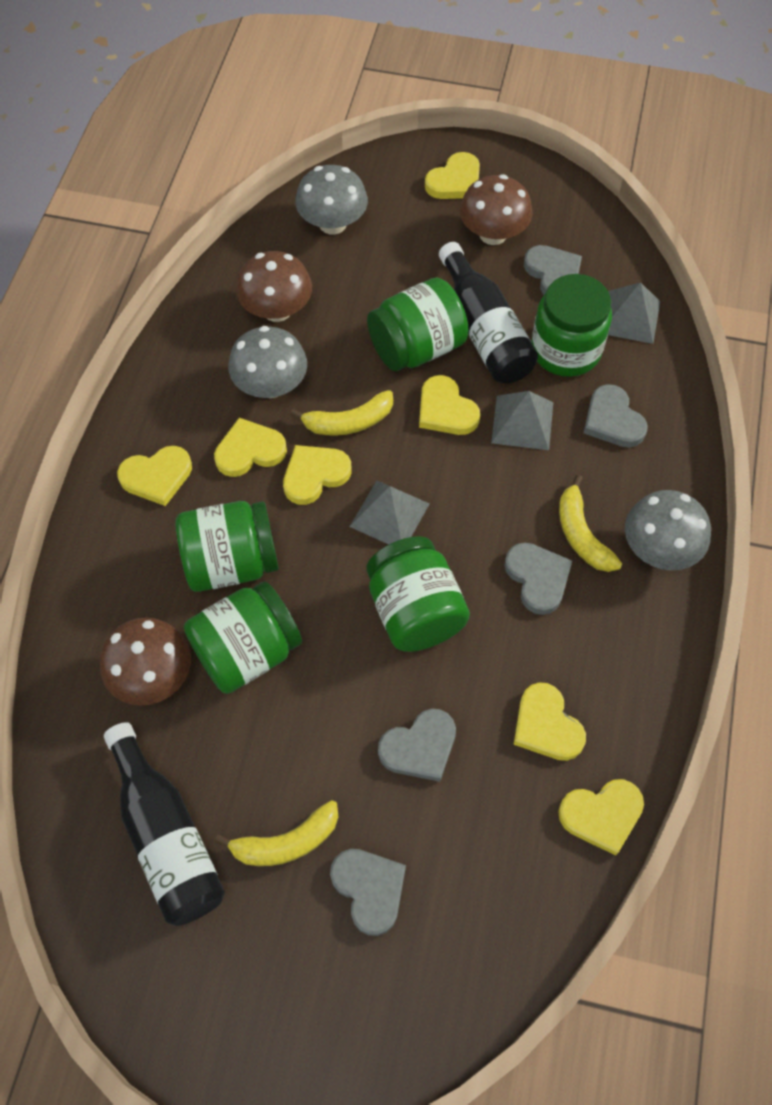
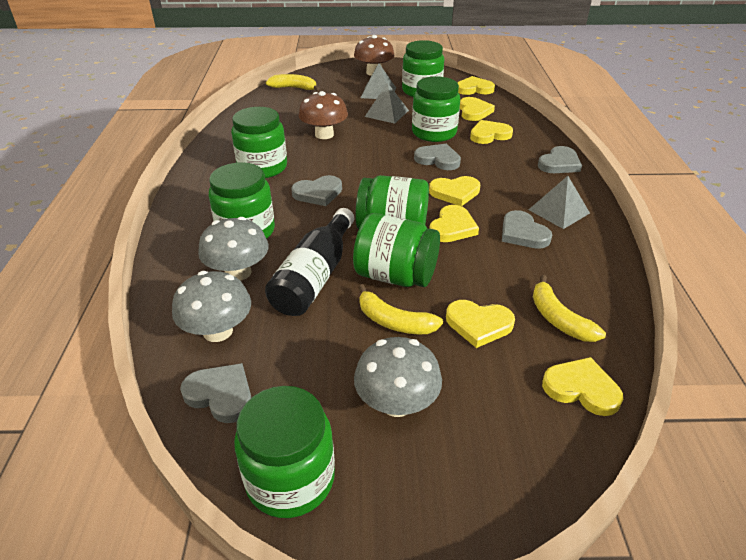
black bottle: [104,722,225,926] [439,242,538,383] = 2 -> [265,208,354,316] = 1
brown mushroom: [100,617,191,706] [236,251,312,322] [460,174,533,245] = 3 -> [299,91,348,139] [354,35,394,76] = 2
green jar: [176,501,279,592] [184,581,302,694] [367,277,468,371] [367,536,470,652] [531,274,612,377] = 5 -> [209,162,275,239] [231,107,287,178] [234,386,335,518] [353,213,440,287] [355,175,429,229] [402,40,444,97] [412,76,460,142] = 7

